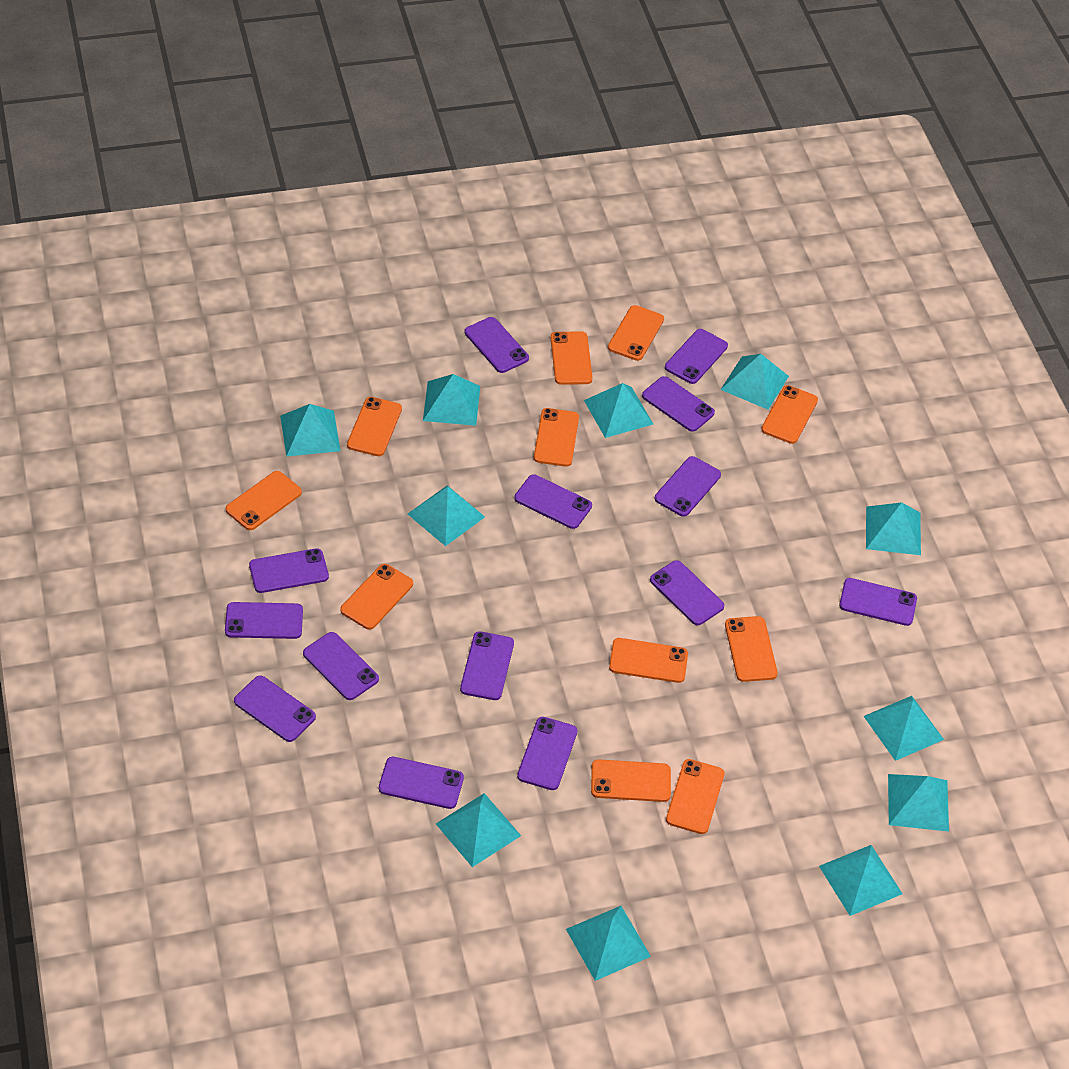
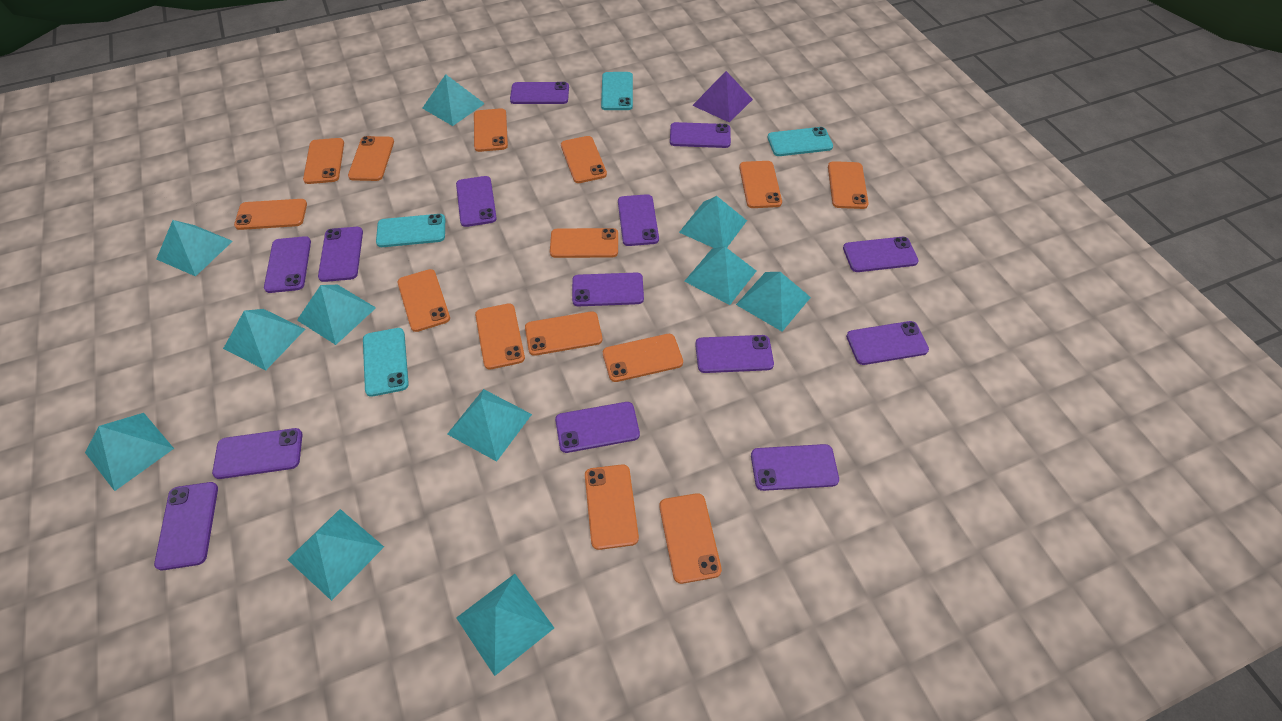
orange phone: [226,471,302,530] [340,564,413,630] [347,397,402,456] [534,408,579,467] [551,332,592,385] [591,759,671,802] [608,305,664,361] [609,638,688,683] [666,759,725,834] [725,616,778,682] [761,385,818,444] = 11 -> [234,199,307,230] [303,138,344,184] [348,136,394,181] [397,269,450,332] [474,108,508,152] [475,303,525,369] [525,311,602,356] [550,228,618,258] [561,136,607,183] [585,464,639,550] [603,334,683,382] [659,493,722,584] [739,161,782,208] [828,161,869,209] = 14
purple pyramid: none = 0 -> [692,71,753,123] = 1
turquoise phone: none = 0 -> [363,328,409,397] [376,214,445,247] [601,72,633,110] [767,127,833,156] = 4

